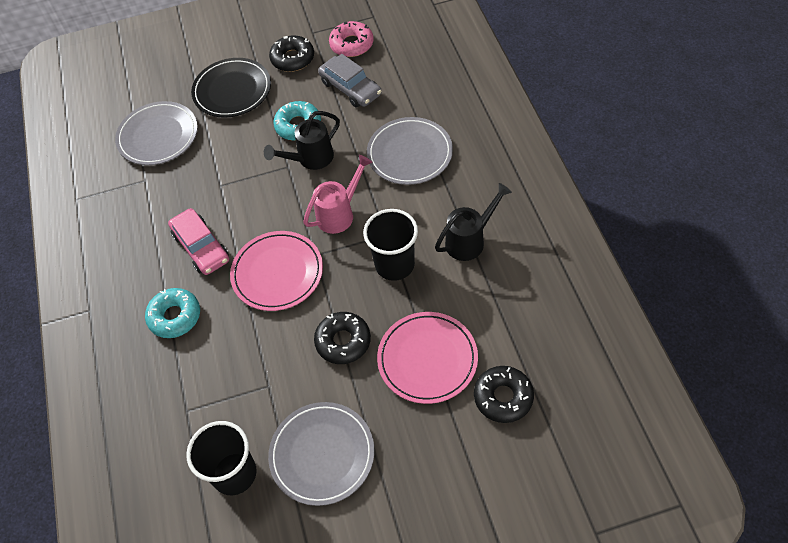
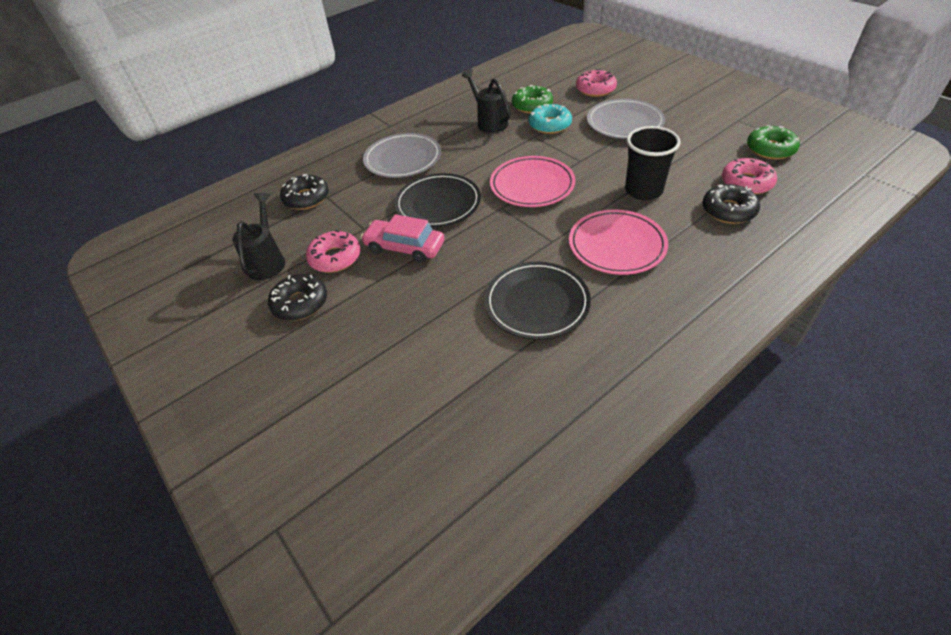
black cup: [186,421,257,495] [363,209,418,281] = 2 -> [625,126,681,200] = 1
black plate: [191,58,271,118] = 1 -> [394,173,481,227] [485,262,591,340] = 2
green donut: none = 0 -> [512,85,553,113] [747,125,800,160] = 2
grey car: [318,54,382,107] = 1 -> none = 0
grey plate: [115,101,198,165] [268,402,374,506] [367,117,453,185] = 3 -> [363,133,441,178] [587,99,665,139] = 2
pink donut: [329,21,374,57] = 1 -> [306,230,361,273] [576,69,617,97] [722,157,777,195] = 3
pink watering can: [303,155,373,234] = 1 -> none = 0
turquoise donut: [145,288,200,338] [273,101,321,141] = 2 -> [529,104,572,134] = 1

